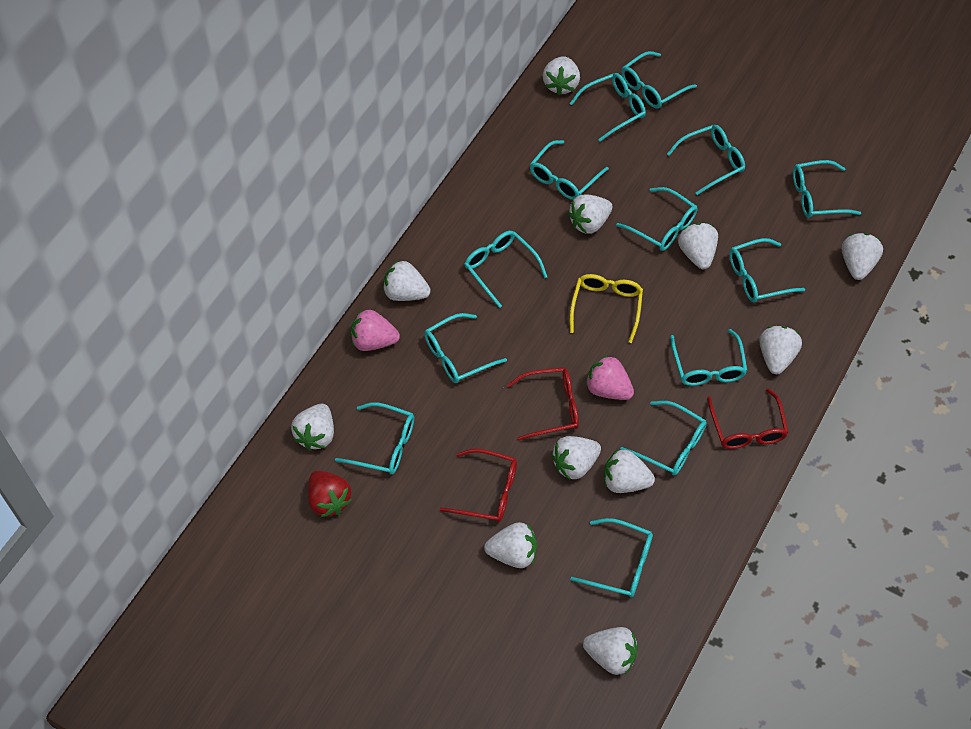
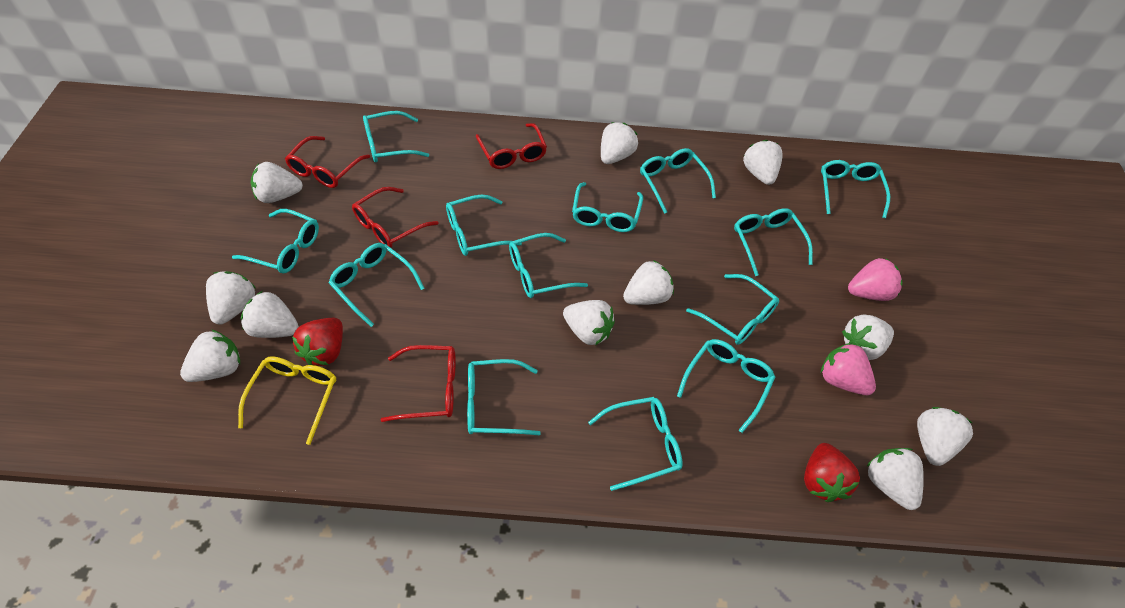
red glasses: [440,449,517,522] [507,367,579,441] [707,388,789,449] = 3 -> [285,136,370,188] [352,187,439,248] [381,345,456,422] [476,123,547,169] = 4
red strawberry: [308,471,352,517] = 1 -> [292,318,343,366] [804,443,860,502] = 2

